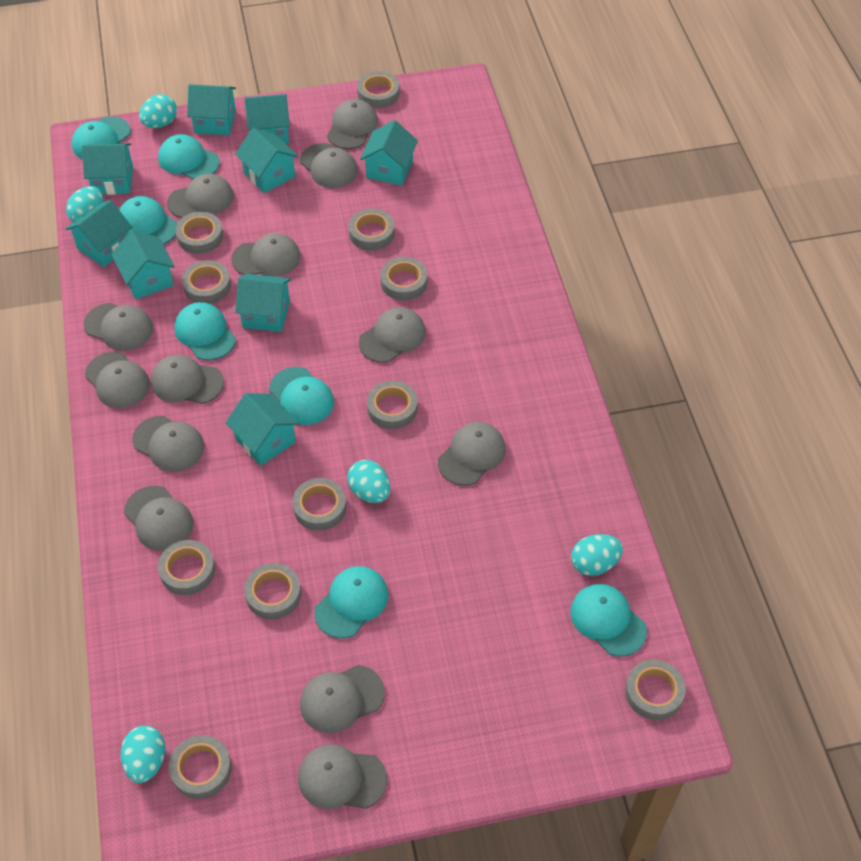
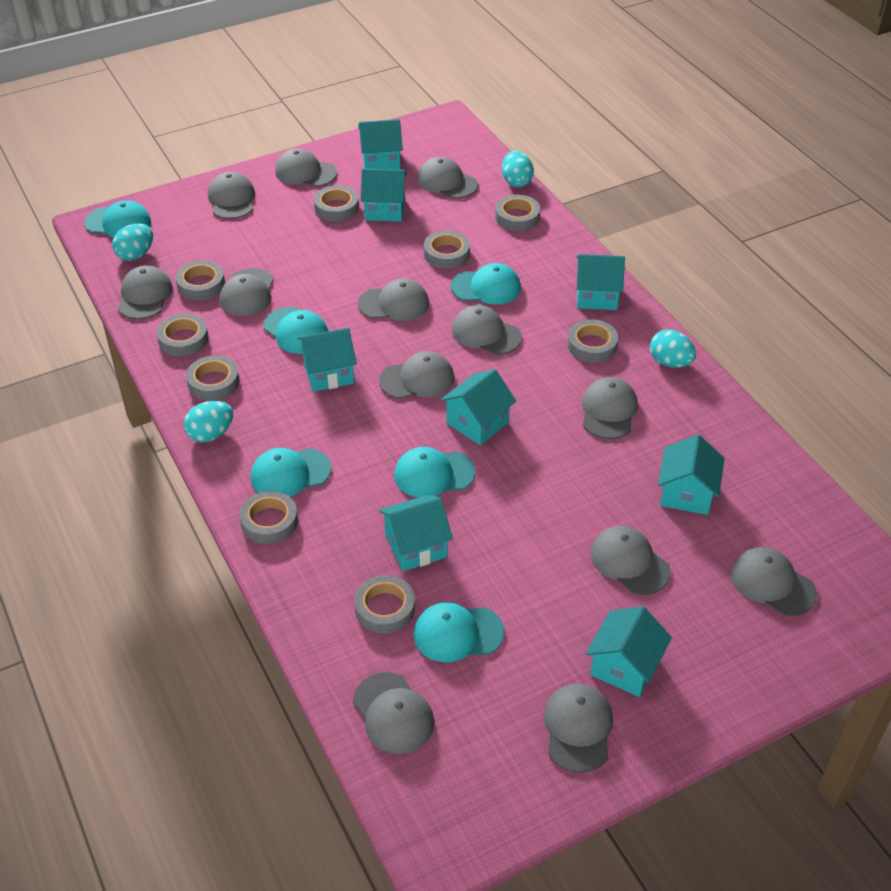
grey tape: [158,540,215,595] [169,735,232,799] [175,212,223,254] [182,260,231,304] [244,563,301,619] [292,478,347,531] [348,209,395,251] [357,71,400,108] [367,381,418,429] [380,257,428,301] [625,660,686,720] = 11 -> [156,314,208,357] [176,260,225,300] [186,355,240,401] [239,491,298,544] [314,185,359,221] [354,575,415,634] [424,230,470,269] [495,195,540,231] [567,319,618,363] = 9
turquoise cap: [71,117,131,159] [119,196,177,245] [158,134,220,180] [174,302,236,360] [269,367,334,425] [314,566,388,638] [570,584,647,656] = 7 -> [84,200,151,238] [251,448,332,497] [263,307,328,354] [394,447,475,497] [414,602,504,662] [451,263,521,305] = 6
turquoise egg: [66,186,103,223] [120,726,166,783] [139,94,177,128] [347,460,391,503] [571,534,623,576] = 5 -> [112,223,153,261] [184,401,233,442] [502,151,534,187] [650,329,696,368] = 4
turquoise house: [66,200,132,267] [82,143,133,195] [111,230,175,299] [187,84,236,135] [226,393,299,466] [235,128,298,193] [235,274,291,332] [244,94,290,143] [360,120,418,186] = 9 -> [297,328,357,392] [358,119,403,170] [360,169,407,222] [379,494,453,571] [441,369,516,445] [576,254,625,310] [586,606,672,697] [658,434,725,515] = 8

